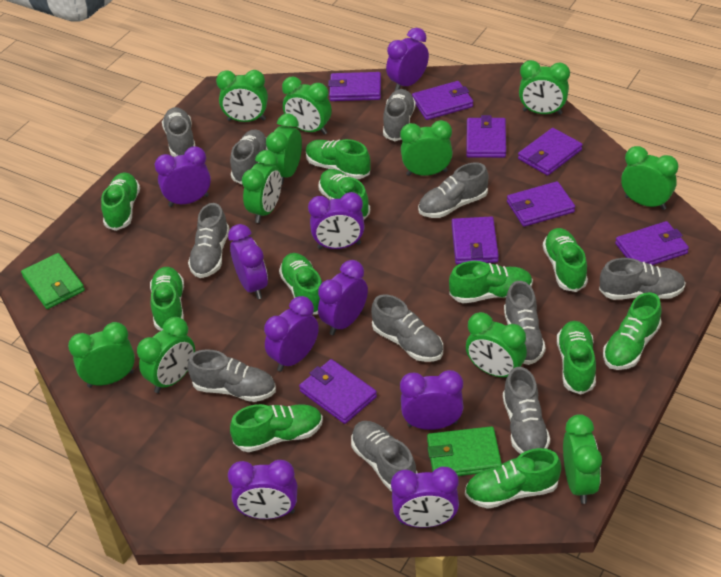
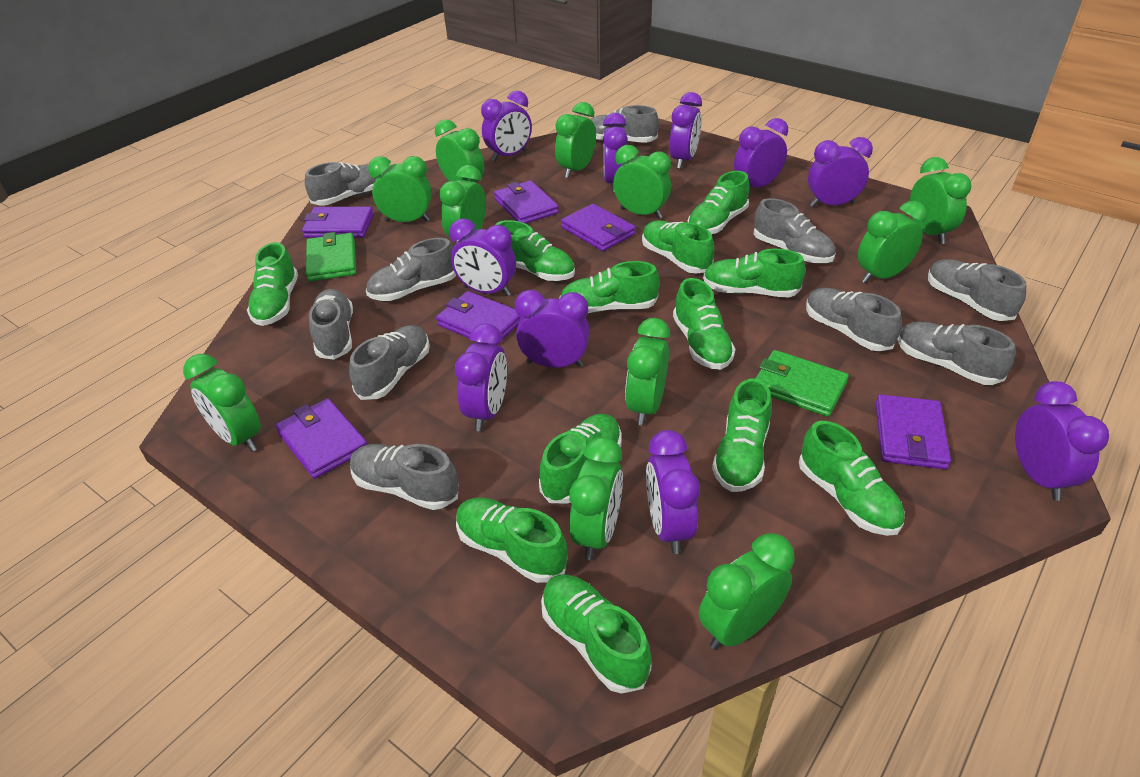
green shoe: [101,172,140,231] [150,267,184,331] [230,404,323,452] [279,253,322,314] [306,139,371,179] [318,169,370,220] [449,261,533,303] [465,448,561,509] [543,228,588,292] [557,321,596,395] [603,292,662,370] = 11 -> [247,242,298,326] [456,498,567,583] [495,220,575,281] [539,414,622,504] [541,575,651,694] [560,261,660,313] [642,220,714,274] [673,278,735,370] [688,171,749,234] [703,249,805,298] [712,379,772,492] [799,421,905,536] = 12
grey shoe: [162,107,195,157] [188,203,230,278] [188,349,276,402] [230,129,268,184] [351,421,418,492] [371,294,443,362] [383,89,416,141] [418,163,489,218] [503,367,550,454] [504,281,546,365] [599,258,686,300] = 11 -> [305,162,377,206] [309,289,353,360] [349,325,430,400] [350,444,459,510] [366,238,456,301] [590,105,659,143] [754,198,836,263] [806,288,902,351] [897,322,1015,385] [928,259,1026,321] = 10
purple clock: [155,146,211,207] [228,224,268,299] [228,460,297,519] [264,296,319,372] [308,192,365,249] [318,260,368,335] [386,28,429,91] [391,467,459,528] [400,370,464,430] = 9 -> [449,219,516,296] [455,323,507,431] [481,91,532,161] [515,290,590,368] [603,113,627,192] [646,430,700,554] [670,92,702,169] [734,118,788,187] [808,137,873,207] [1015,381,1109,501] = 10
purple wallet: [299,359,377,424] [328,72,381,101] [412,81,473,120] [452,216,499,265] [466,115,506,158] [507,181,575,227] [518,128,583,176] [615,221,689,265] = 8 -> [275,398,367,479] [302,207,374,238] [436,291,520,344] [494,181,559,224] [561,204,636,251] [876,394,951,469] = 6

